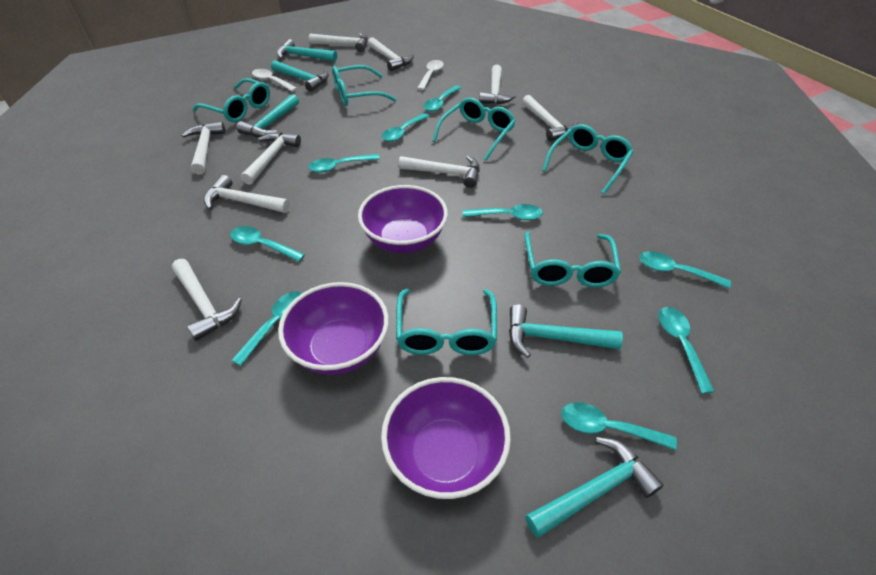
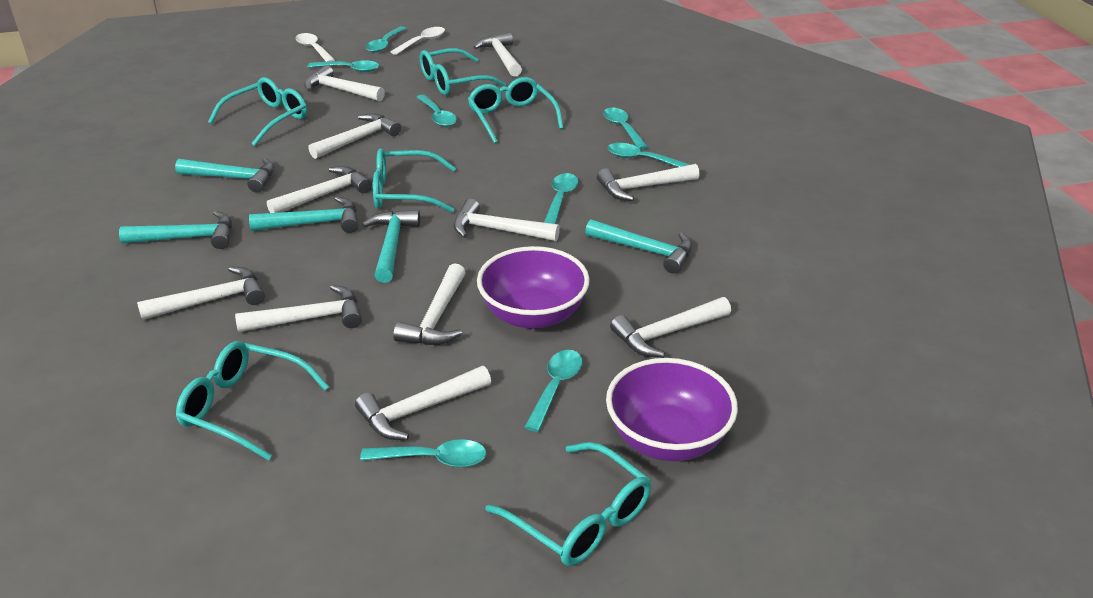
purple bowl: [278,282,389,375] [358,185,448,253] [381,377,511,499] = 3 -> [477,246,590,329] [606,358,738,461] = 2
turquoise spoon: [230,226,305,262] [231,291,302,366] [308,154,380,172] [382,113,430,142] [423,85,461,112] [463,204,543,220] [561,402,677,450] [639,251,731,289] [658,307,715,394] = 9 -> [308,60,379,72] [360,439,486,467] [365,26,407,53] [416,94,457,127] [524,350,582,432] [544,173,578,224] [603,107,648,150] [608,143,690,167] = 8
white hammer: [172,259,242,341] [182,121,225,175] [204,175,290,213] [241,132,301,185] [309,33,368,52] [367,37,414,71] [399,156,479,188] [479,65,516,104] [522,95,578,141] = 9 -> [137,266,265,320] [235,285,362,332] [267,166,372,213] [304,65,385,101] [308,113,401,159] [355,366,491,440] [393,263,466,345] [454,199,560,241] [473,33,522,77] [597,164,700,201] [610,297,731,357] = 11

